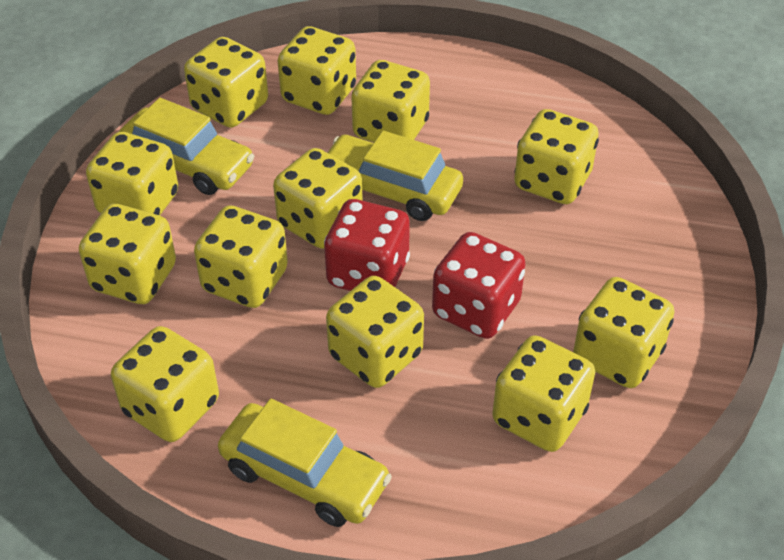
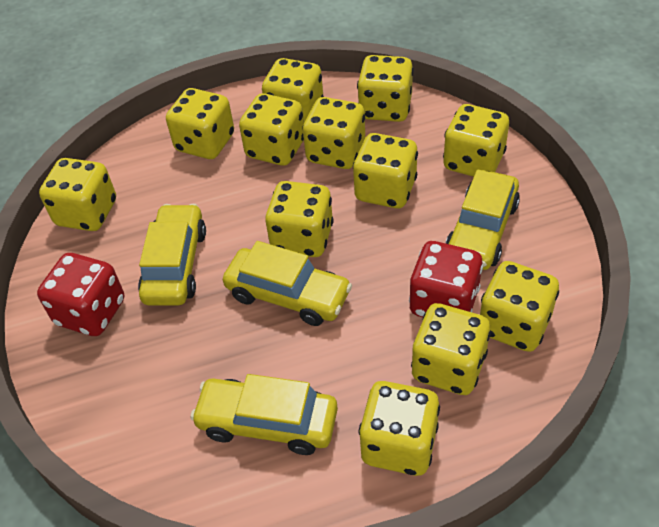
yellow car: [119,98,254,195] [218,399,392,527] [328,131,463,221] = 3 -> [138,204,206,305] [190,374,338,455] [223,241,352,326] [446,170,520,270] = 4

